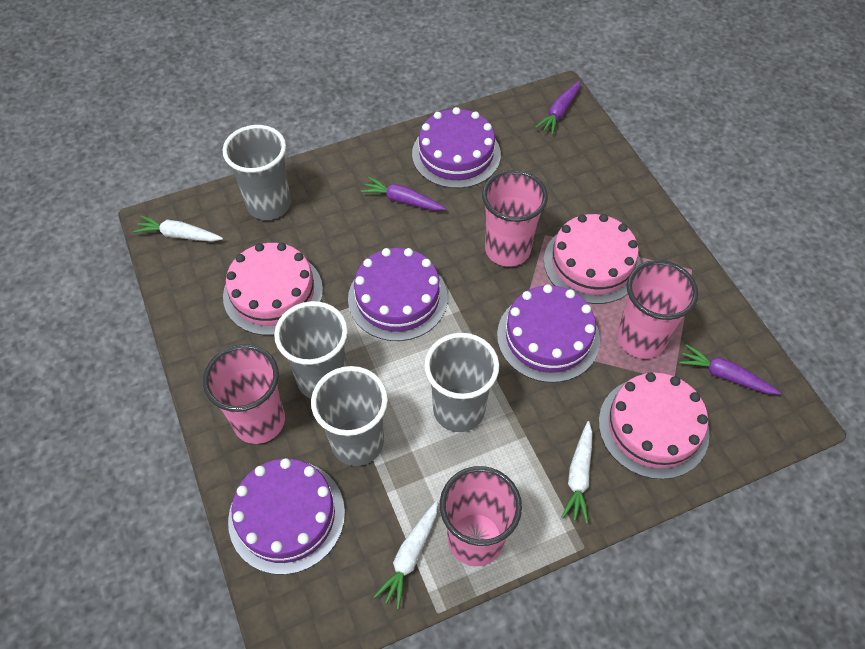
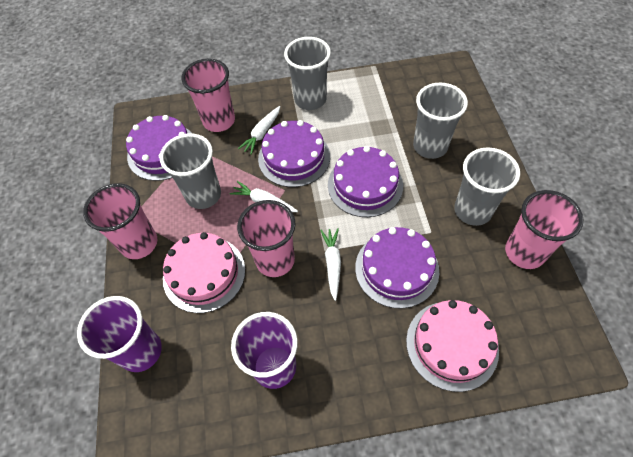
pink cake: [223,243,323,335] [544,214,641,304] [599,372,710,479] = 3 -> [163,232,245,313] [406,300,499,392] = 2
purple carrot: [361,177,446,211] [535,81,581,135] [679,344,781,395] = 3 -> none = 0
purple cup: none = 0 -> [77,296,162,372] [231,312,298,389] = 2

